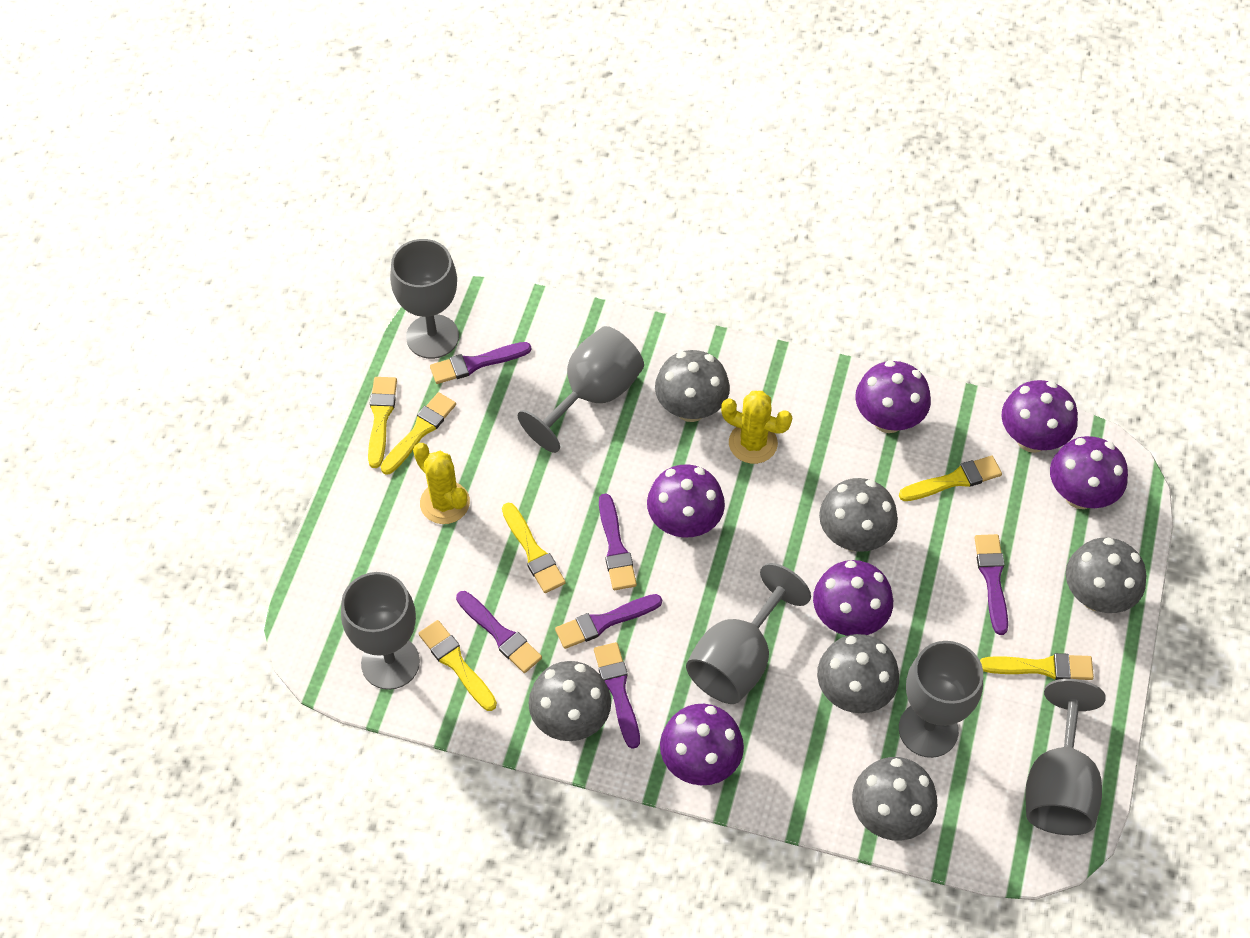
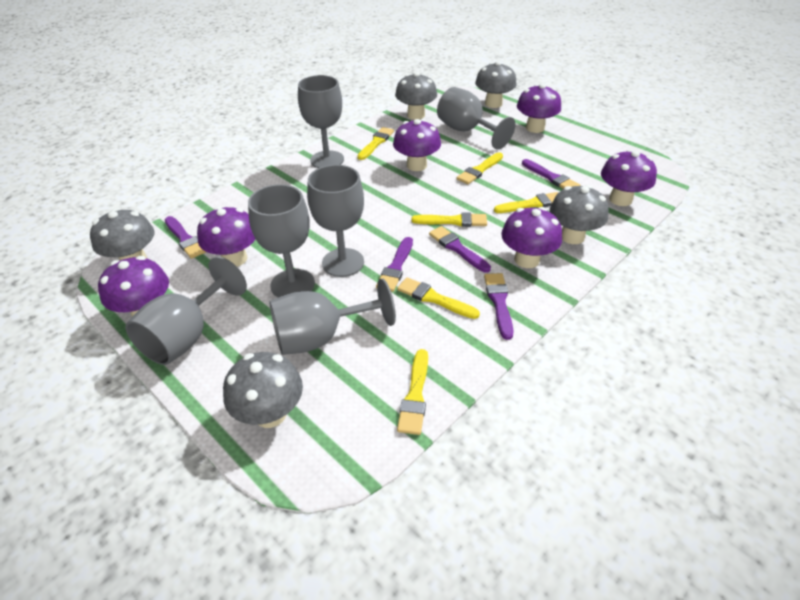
grey mushroom: [529,661,611,741] [655,350,730,422] [817,634,899,713] [819,478,898,552] [852,757,938,841] [1066,537,1146,613] = 6 -> [90,208,154,261] [223,352,303,428] [395,72,437,120] [475,61,516,108] [550,185,609,244] = 5
purple brush: [430,342,531,384] [456,591,542,673] [555,594,662,649] [594,642,640,749] [599,493,637,590] [975,534,1008,635] = 6 -> [165,216,206,259] [376,237,413,292] [429,226,491,273] [484,273,513,340] [522,159,580,189] = 5
yellow cactus: [413,443,470,524] [721,391,792,464] = 2 -> none = 0

